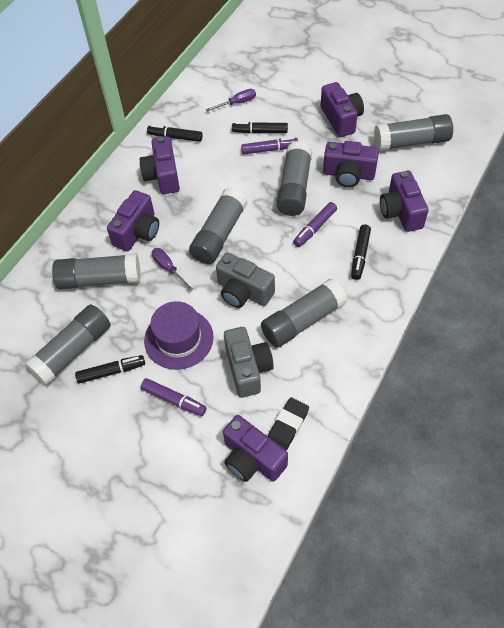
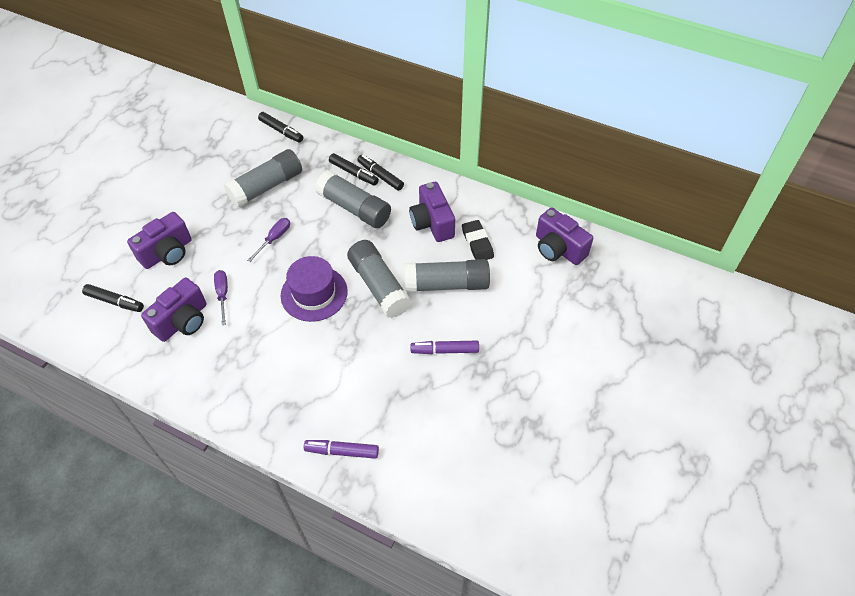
grey camera: [216,253,275,308] [224,327,274,398] = 2 -> none = 0
grey glue stick: [25,304,111,386] [52,254,141,289] [189,188,248,264] [261,279,347,348] [277,141,312,216] [374,114,453,151] = 6 -> [224,149,302,208] [315,170,391,228] [347,240,412,318] [405,259,490,292] = 4
purple camera: [107,190,159,252] [140,136,180,194] [223,415,288,482] [321,82,364,137] [323,141,379,187] [380,171,429,232] = 6 -> [127,212,192,269] [141,278,207,342] [409,182,455,242] [536,208,593,265] = 4
purple marker: [141,378,207,416] [241,137,298,155] [293,202,337,247] = 3 -> [304,440,379,459] [410,341,479,354] = 2

